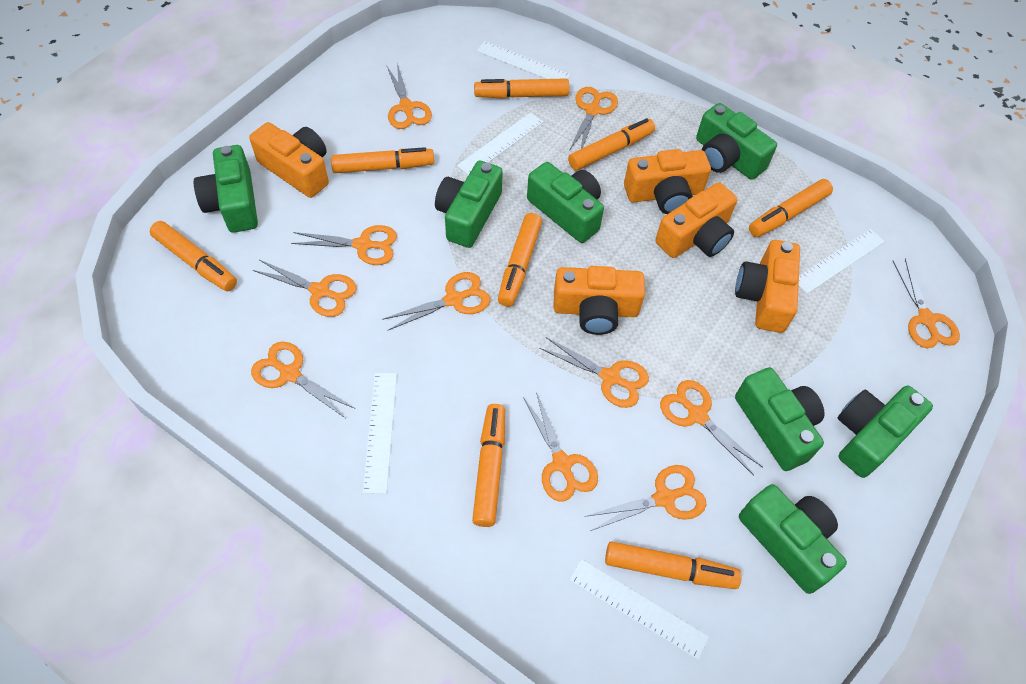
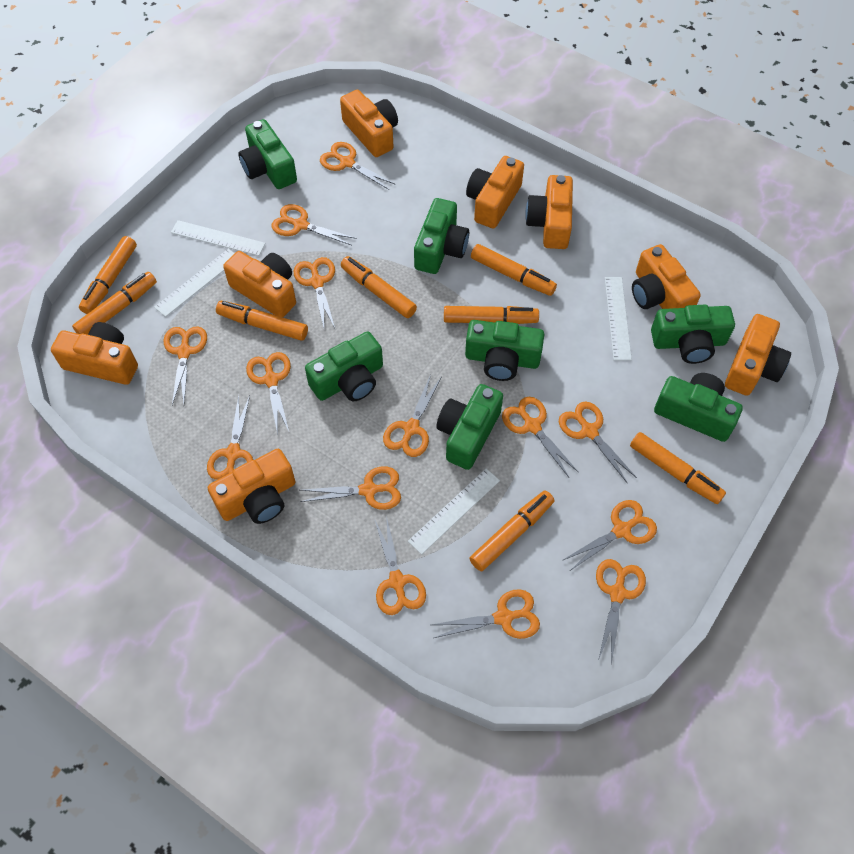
orange camera: [249,122,329,198] [554,266,645,335] [624,149,711,214] [655,182,737,258] [735,240,800,333] = 5 -> [51,322,138,385] [208,449,295,524] [223,251,296,317] [340,90,398,157] [466,156,524,229] [525,175,573,249] [632,244,701,309] [725,314,791,396] = 8
orange scissors: [251,342,355,418] [253,260,357,317] [291,225,397,265] [382,272,490,331] [387,63,432,129] [523,392,598,502] [539,337,649,408] [569,87,618,151] [585,465,706,531] [660,380,763,476] [893,258,960,348] = 11 -> [164,326,207,405] [207,395,253,480] [246,352,291,435] [271,204,357,245] [294,257,335,328] [300,466,401,510] [320,142,395,190] [375,515,426,615] [383,374,442,457] [432,589,540,639] [502,397,579,477] [559,402,637,484] [563,500,657,571] [596,559,646,665] = 14
white ruler: [363,373,397,494] [457,112,543,175] [477,41,571,79] [569,559,709,660] [799,229,885,294] = 5 -> [154,249,235,317] [171,220,266,256] [408,469,500,554] [605,277,632,361] = 4

